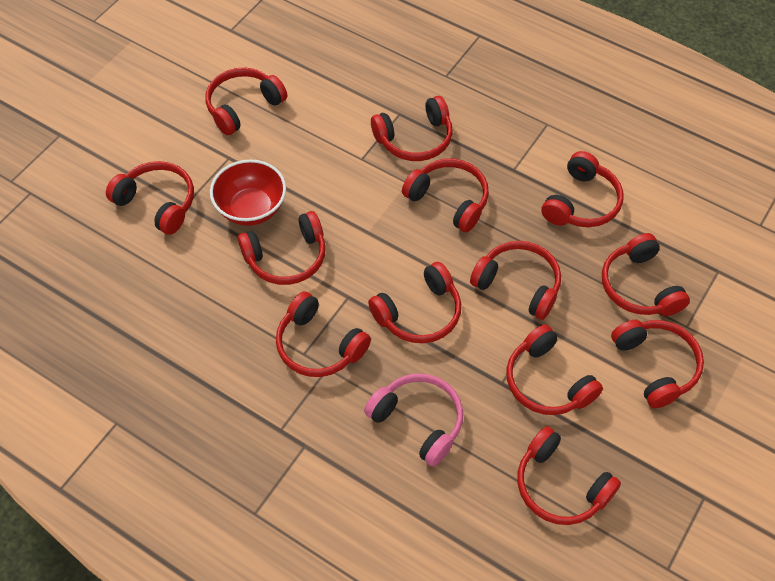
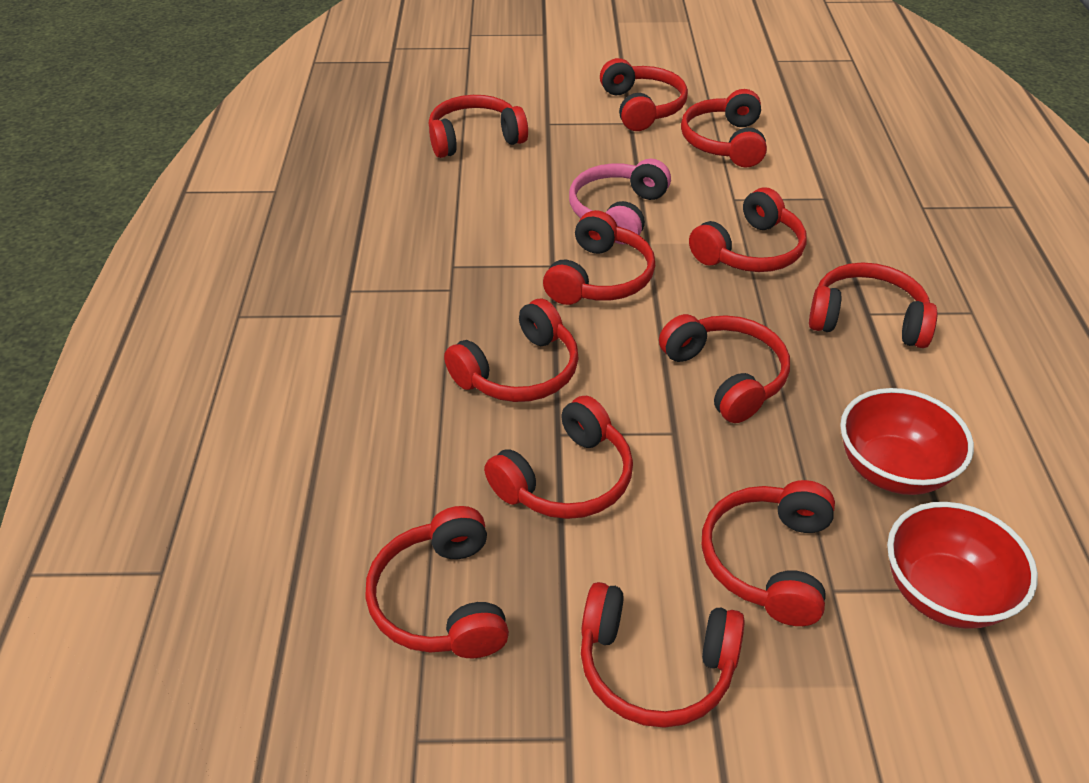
red bowl: [210,160,286,226] = 1 -> [840,388,974,495] [887,502,1038,629] = 2
red headphones: [106,161,194,235] [205,68,287,135] [238,211,326,285] [276,291,371,377] [368,262,461,343] [371,96,452,161] [402,159,489,232] [470,241,561,320] [507,324,603,415] [517,426,621,525] [541,151,623,227] [602,233,690,316] [611,320,704,408] = 13 -> [365,506,509,658] [429,95,528,158] [444,299,579,402] [484,396,633,519] [543,210,655,305] [581,582,745,728] [600,58,688,131] [659,314,790,423] [681,89,767,168] [689,188,807,272] [702,480,835,626] [809,262,937,348] = 12

